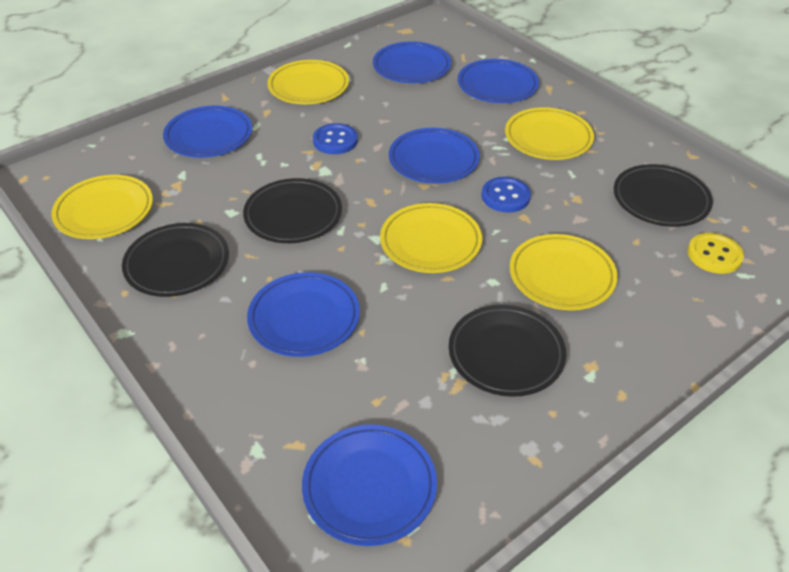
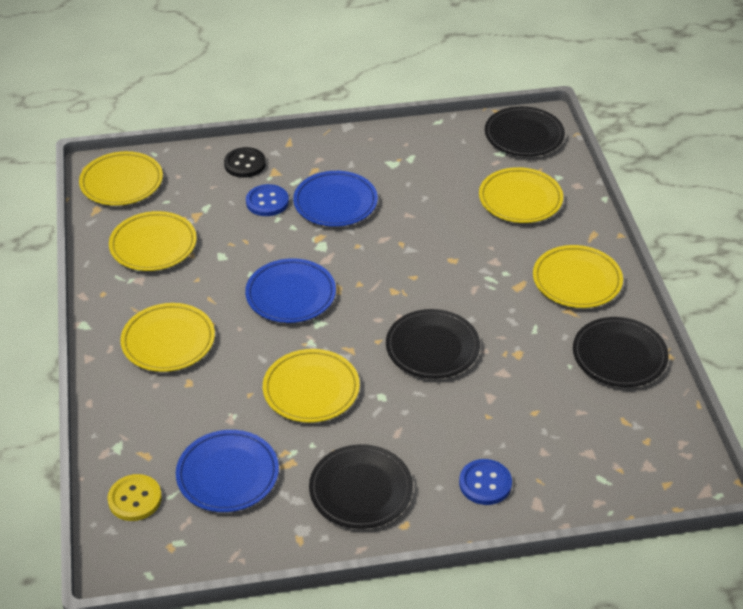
black button: none = 0 -> [224,147,266,178] = 1
blue plate: [163,106,252,158] [247,272,360,357] [302,424,437,546] [373,41,451,83] [389,128,480,184] [458,59,539,103] = 6 -> [176,430,279,512] [245,258,336,323] [293,171,378,227] = 3
yellow plate: [51,175,153,239] [268,60,349,104] [380,203,482,273] [505,107,594,160] [510,234,618,310] = 5 -> [79,151,163,206] [109,211,197,271] [120,303,215,372] [263,349,360,423] [479,167,563,223] [533,245,623,308] = 6

